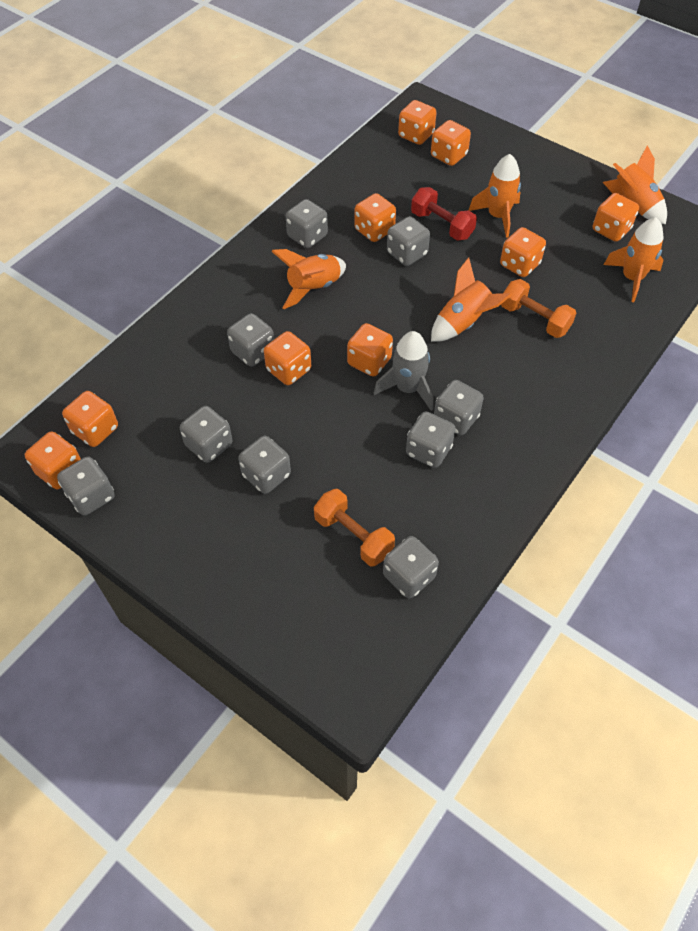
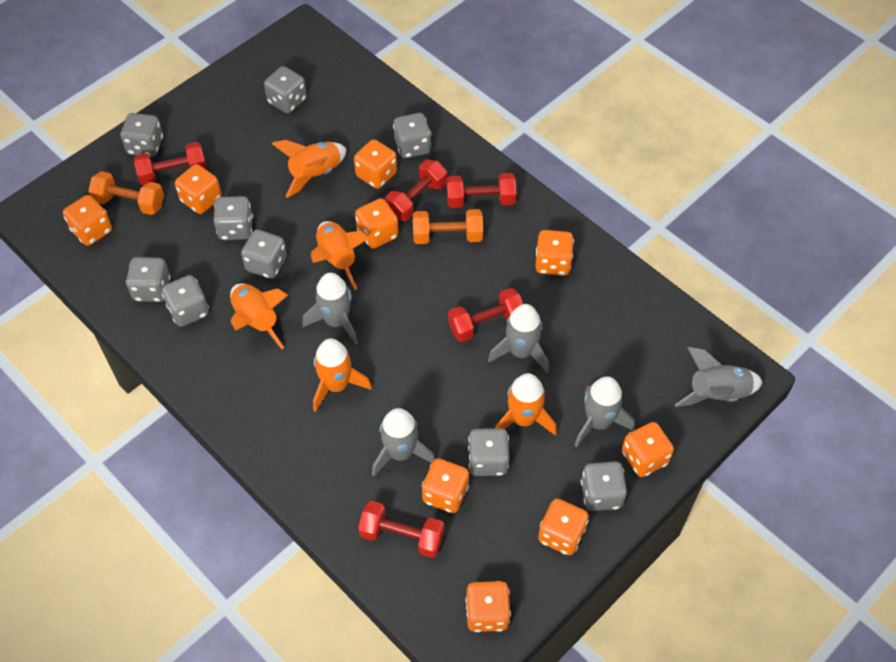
grey rocket: [374,331,433,411] = 1 -> [302,273,358,345] [372,408,435,476] [488,304,549,373] [574,377,635,447] [674,347,763,407] = 5
red dumbbell: [411,187,477,241] = 1 -> [134,142,207,186] [358,501,444,558] [385,160,447,221] [447,173,517,208] [448,288,523,342] = 5

